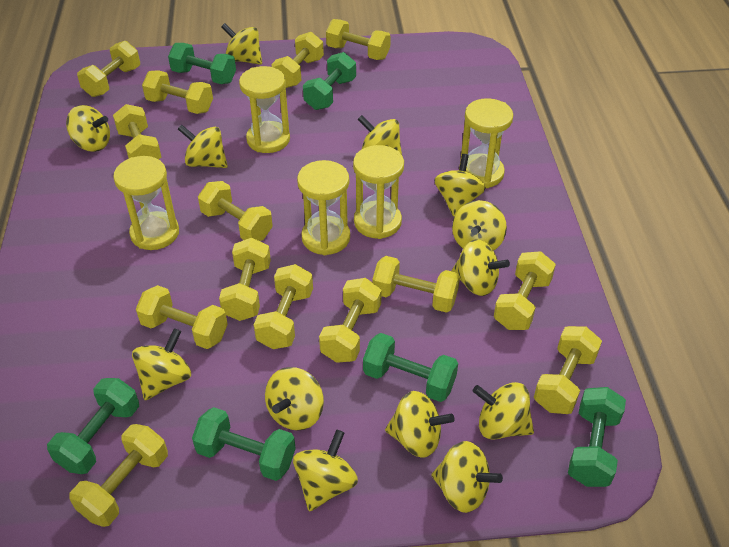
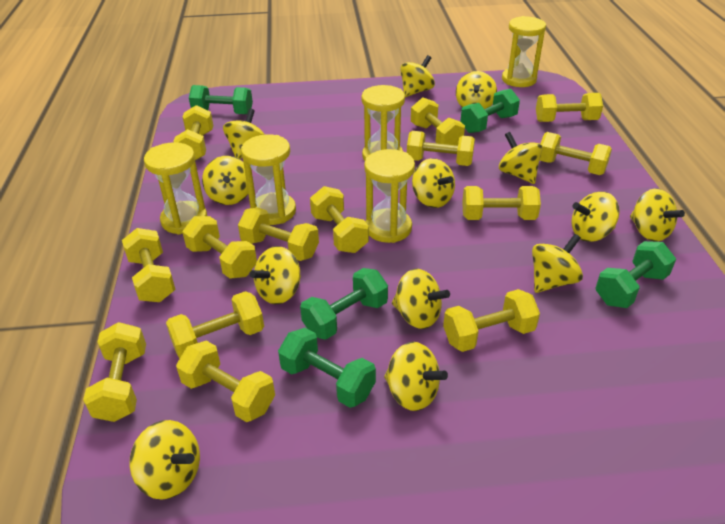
green dumbbell: [47,378,139,474] [168,43,236,84] [192,407,296,481] [303,52,356,110] [363,333,458,402] [568,387,626,487] = 6 -> [189,85,253,114] [278,328,376,408] [300,268,388,340] [460,89,520,133] [595,241,676,308] = 5

